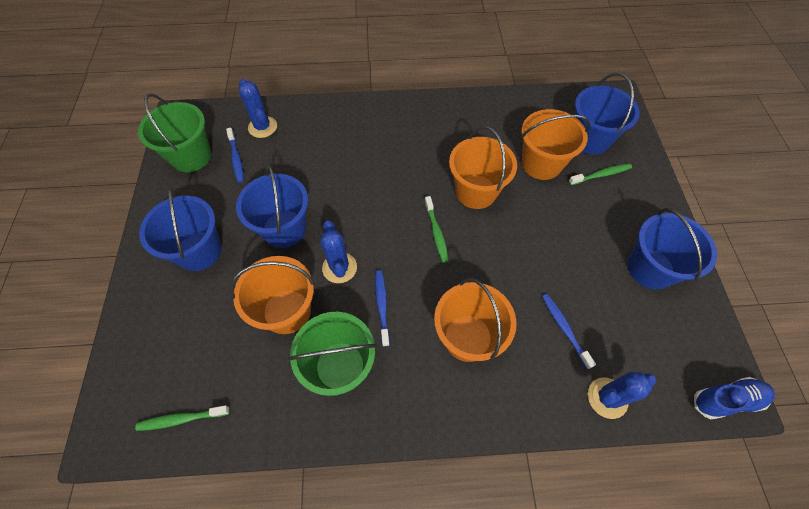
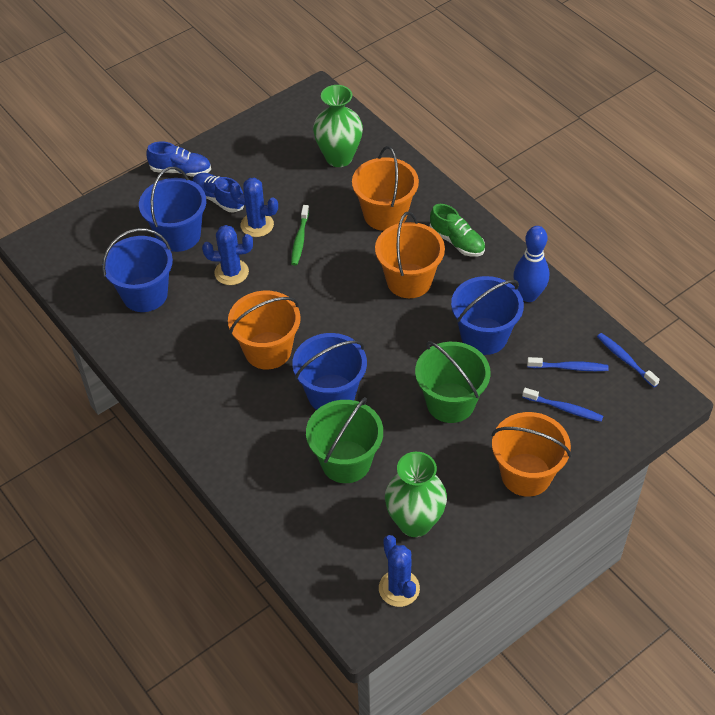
blue bowling pin: none = 0 -> [513,226,549,302] = 1
blue shoe: [694,377,775,419] = 1 -> [146,142,211,177] [192,173,244,212] = 2
green shoe: none = 0 -> [430,204,485,257] = 1
green toothbrush: [135,405,230,431] [425,196,449,263] [569,163,632,185] = 3 -> [291,205,309,266] = 1
green vase: none = 0 -> [313,85,363,167] [385,452,447,537] = 2

